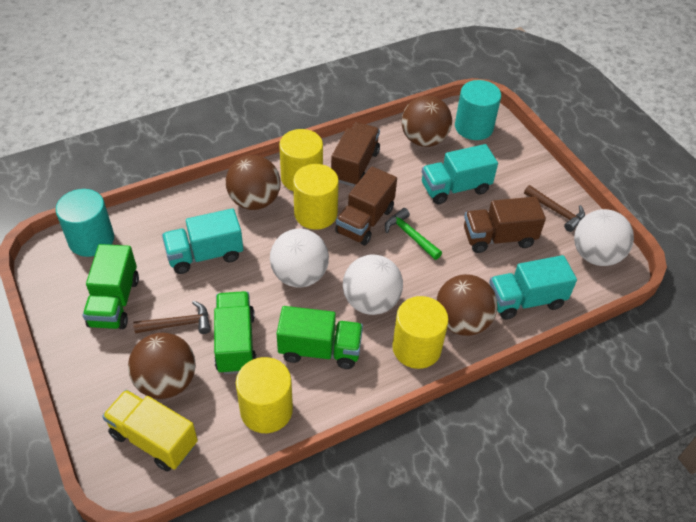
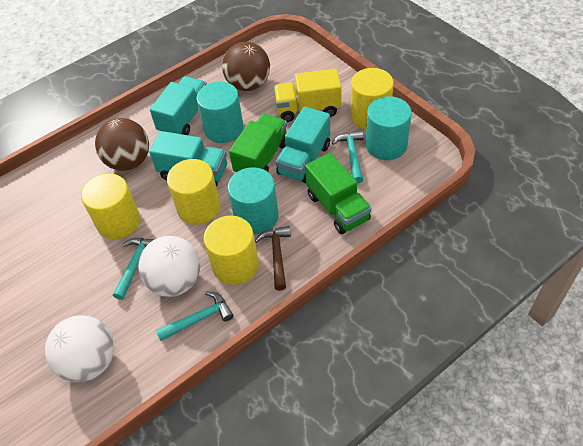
brown ball: [128,333,196,399] [226,155,281,210] [402,96,452,147] [436,274,498,336] = 4 -> [95,118,149,171] [222,42,270,91] = 2
brown hammer: [133,301,211,334] [524,185,585,232] = 2 -> [255,226,291,291] = 1
brown truck: [331,122,380,187] [335,167,397,245] [464,196,546,253] = 3 -> none = 0
green hammer: [385,208,442,260] = 1 -> none = 0
green truck: [83,244,139,329] [214,291,256,374] [277,306,363,369] = 3 -> [229,114,287,172] [305,153,372,234] = 2
turquoise cylinder: [56,189,114,257] [455,80,501,140] = 2 -> [196,81,244,143] [228,167,278,234] [366,96,411,160] = 3
turquoise hammer: none = 0 -> [113,238,154,300] [156,291,234,341] [332,130,364,183] = 3
white ball: [270,229,329,287] [343,254,403,315] [574,209,634,266] = 3 -> [45,315,114,382] [138,236,200,297] = 2

